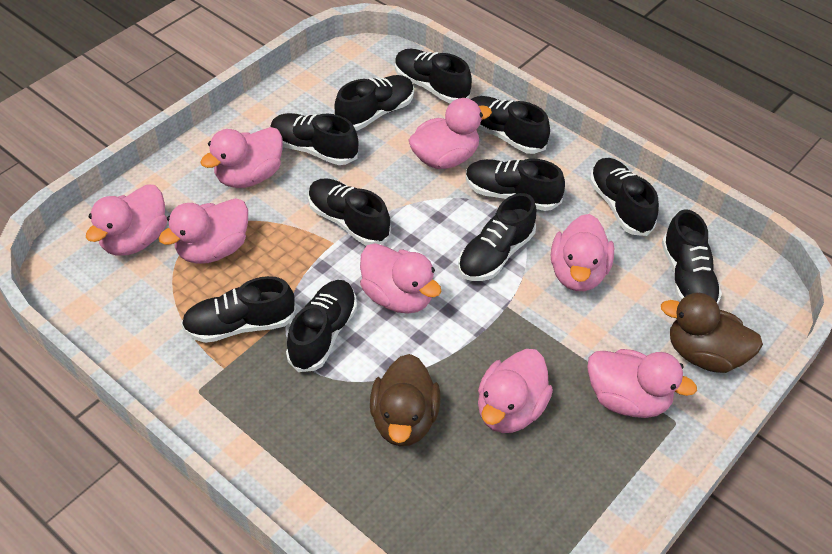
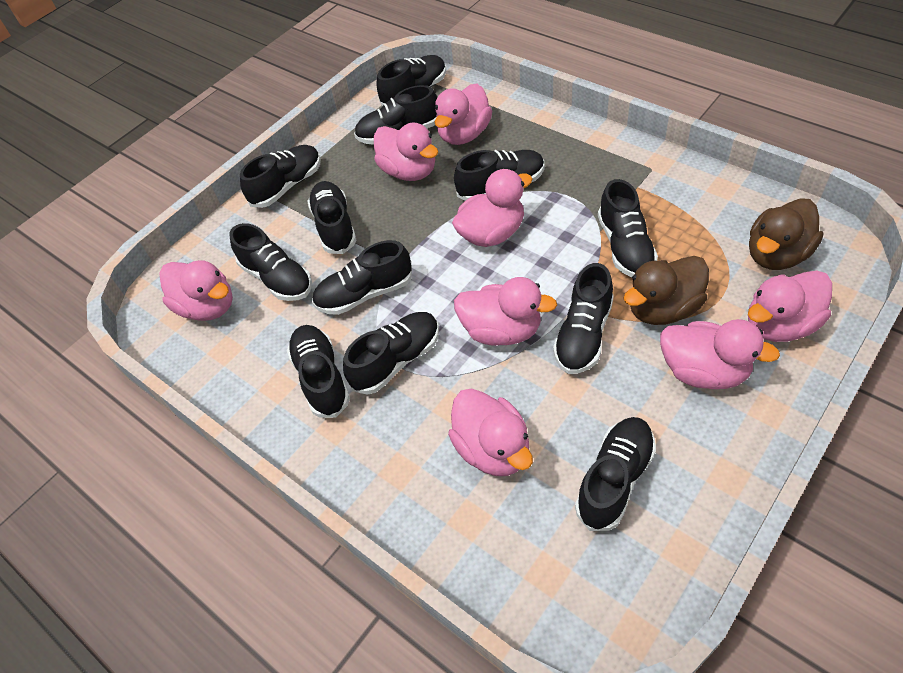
black shoe: [181,276,296,343] [270,113,359,165] [286,280,357,372] [308,178,391,246] [335,75,414,131] [395,49,472,103] [458,193,536,281] [466,159,565,211] [471,96,550,154] [590,158,659,236] [662,209,722,304] = 11 -> [229,223,312,301] [240,145,321,208] [287,325,350,418] [307,181,357,254] [312,240,412,315] [343,312,439,395] [354,85,437,145] [377,55,446,106] [454,150,544,201] [553,263,614,374] [575,417,656,531] [598,179,658,277] = 12

